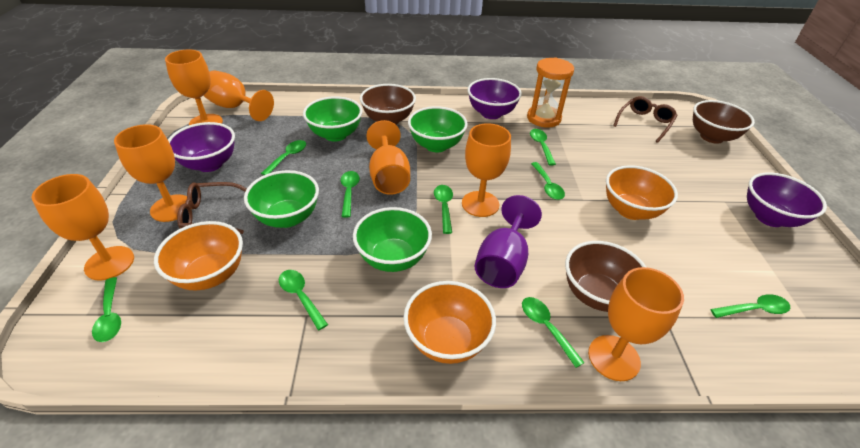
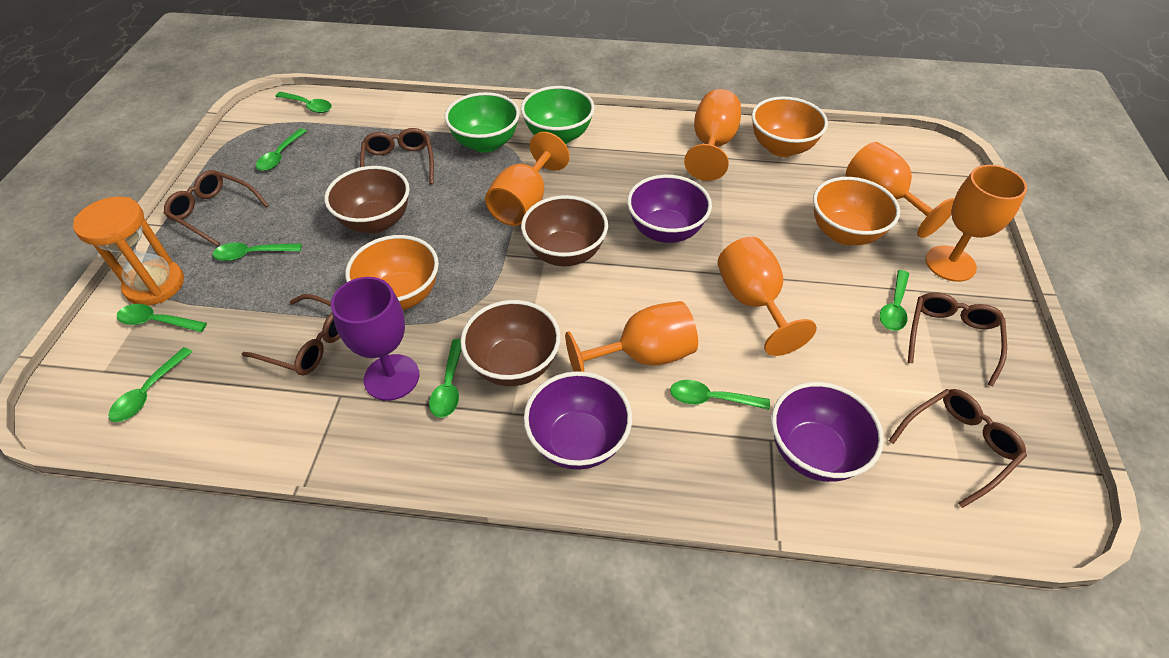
brown glasses: [177,182,247,234] [613,96,677,143] = 2 -> [163,170,269,247] [242,294,340,376] [360,128,434,184] [889,389,1027,508] [908,293,1007,386] = 5
green bowl: [244,170,319,228] [303,96,363,142] [353,207,432,272] [408,106,468,152] = 4 -> [445,92,520,153] [521,86,595,144] = 2
green spoon: [92,277,121,342] [261,140,306,175] [279,270,328,330] [341,171,360,218] [434,185,453,234] [522,297,585,368] [530,129,556,165] [531,162,565,200] [710,294,790,318] = 9 -> [108,347,192,422] [117,304,207,332] [213,242,302,261] [256,128,307,171] [275,92,332,113] [429,339,461,418] [670,380,770,410] [879,270,909,331] = 8
orange goblet: [32,174,134,280] [114,124,192,222] [165,49,223,125] [203,70,274,121] [367,120,410,195] [462,123,511,217] [588,267,684,381] = 7 -> [485,132,570,226] [565,301,698,372] [684,89,741,181] [718,237,817,356] [846,142,954,238] [925,165,1027,282] = 6

